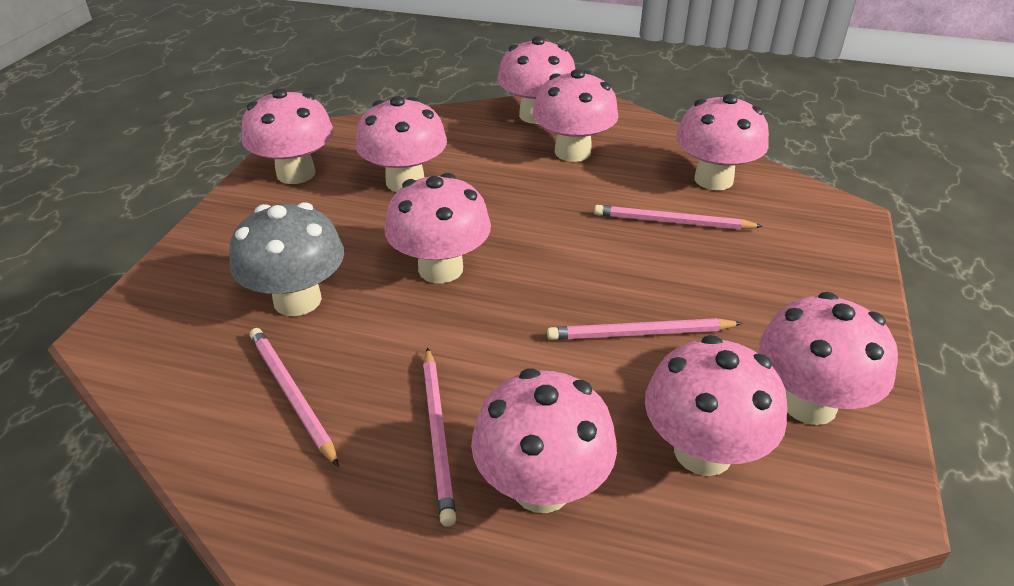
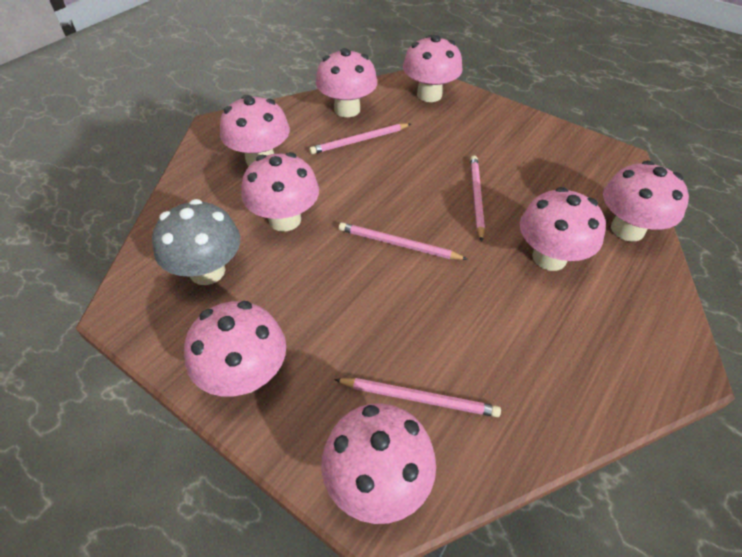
pink mushroom: [242,88,333,184] [356,96,447,192] [384,173,491,283] [471,369,617,513] [498,36,575,124] [533,69,618,162] [645,335,787,476] [676,94,769,190] [759,292,898,425] = 9 -> [184,301,286,396] [220,95,290,166] [241,152,319,232] [316,48,377,117] [321,403,436,524] [403,35,462,102] [520,187,606,271] [603,161,689,241] = 8

